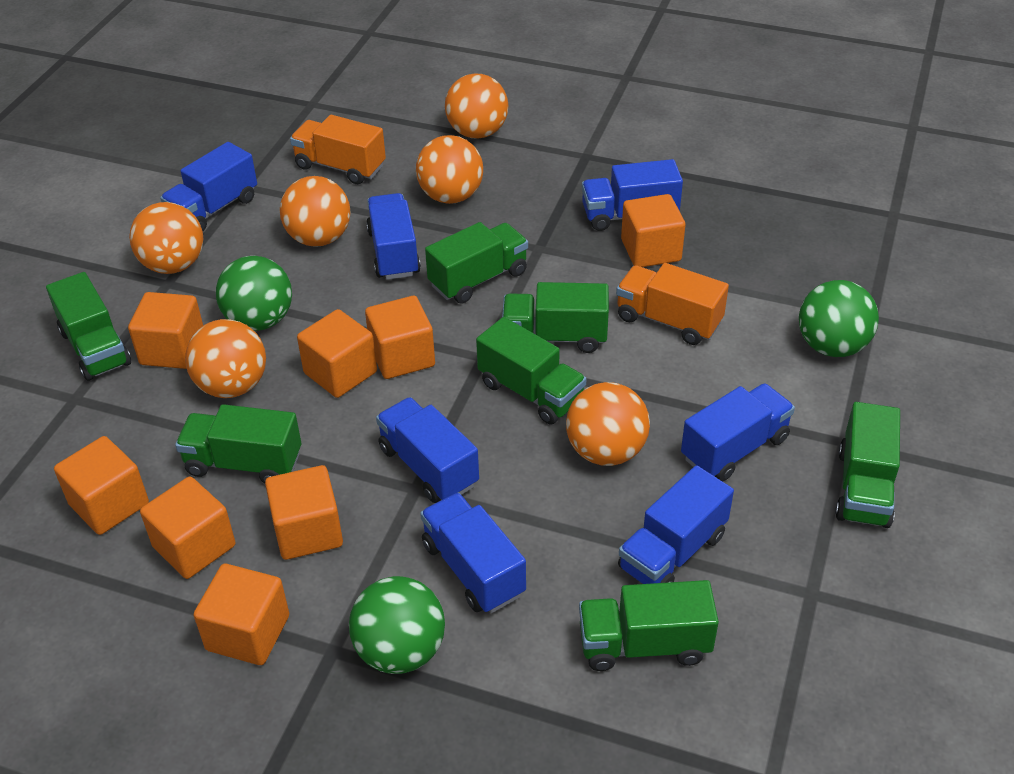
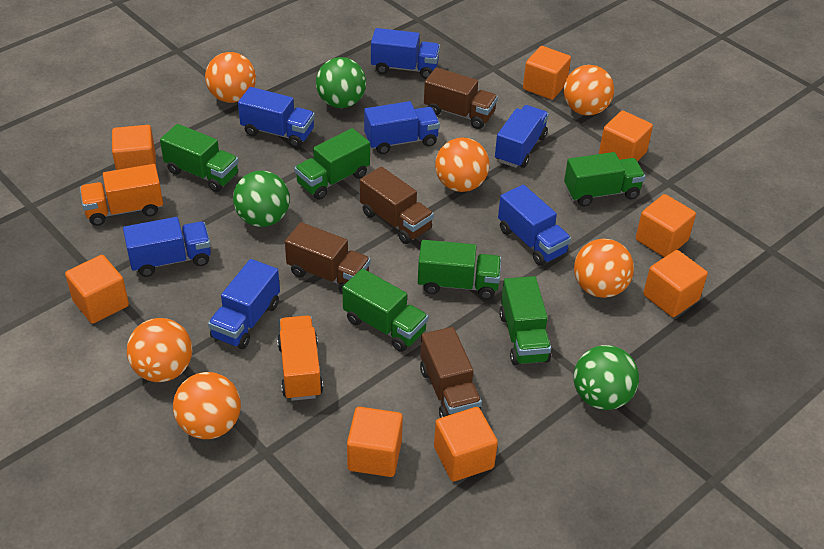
brown truck: none = 0 -> [285,222,371,294] [360,166,434,244] [420,327,482,418] [424,67,498,129] = 4
green truck: [46,272,131,381] [175,404,301,483] [425,222,528,304] [476,317,586,424] [502,282,609,353] [579,580,719,671] [835,402,900,528] = 7 -> [160,124,239,192] [295,128,370,200] [342,269,428,352] [418,240,501,299] [499,276,551,365] [564,152,645,206] = 6

